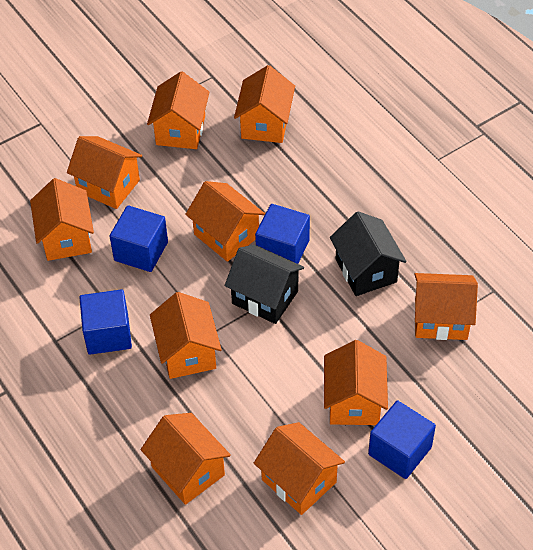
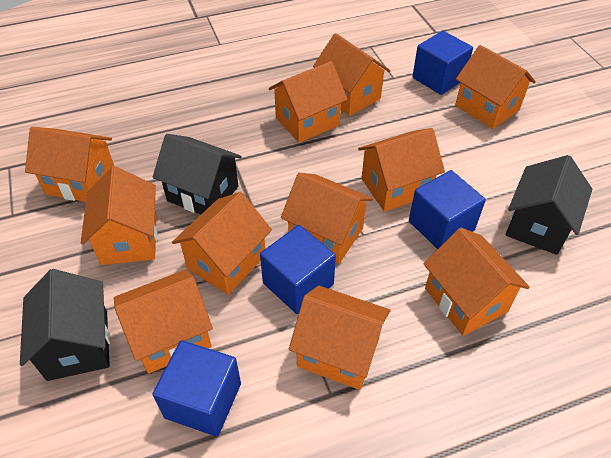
black house: [225,245,304,324] [330,211,407,296] = 2 -> [20,269,110,381] [153,134,242,214] [505,155,592,255] = 3
orange house: [30,178,94,261] [67,136,142,209] [141,413,231,505] [147,71,210,149] [150,292,222,379] [185,181,265,262] [234,65,295,143] [254,422,345,515] [324,340,388,425] [414,273,478,340] = 10 -> [25,127,114,202] [81,166,157,265] [114,269,213,374] [172,192,272,295] [269,61,348,143] [281,173,373,264] [289,286,390,390] [313,33,391,116] [358,128,445,212] [423,228,530,336] [455,45,536,129] = 11

